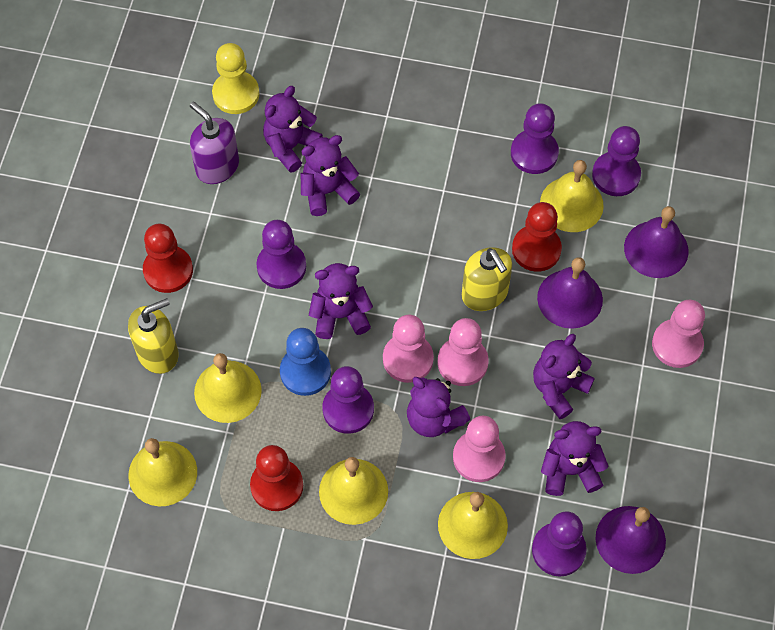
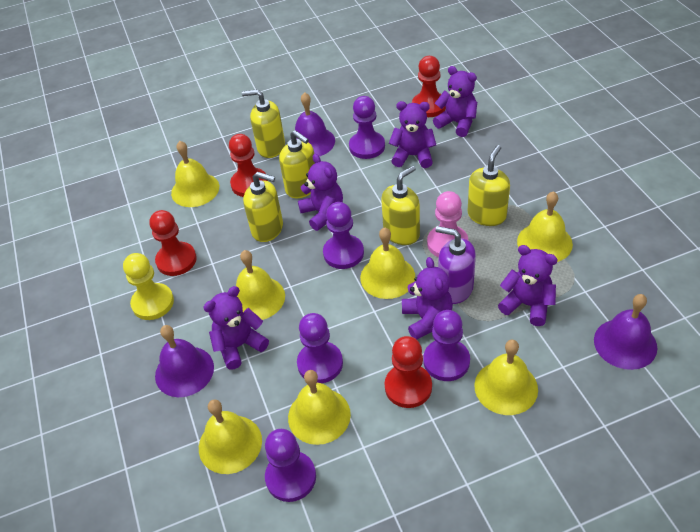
blue pawn: [280,328,331,396] = 1 -> none = 0
pink pawn: [383,315,434,383] [437,318,489,386] [453,416,505,482] [652,300,705,368] = 4 -> [427,191,468,257] = 1
red pawn: [143,224,193,293] [250,445,303,511] [512,202,562,272] = 3 -> [149,210,197,276] [229,134,268,197] [385,336,432,408] [412,56,446,117] = 4
yellow bell: [128,438,197,506] [194,353,262,423] [319,457,388,525] [438,492,508,559] [540,160,604,232] = 5 -> [171,141,219,207] [199,399,262,474] [236,250,285,320] [288,370,351,445] [360,227,415,299] [474,340,538,415] [517,191,573,262] = 7
yellow soap dispenser: [128,298,178,374] [462,247,512,311] = 2 -> [242,89,285,158] [243,172,283,242] [279,130,315,198] [381,165,420,245] [468,145,510,226] = 5

